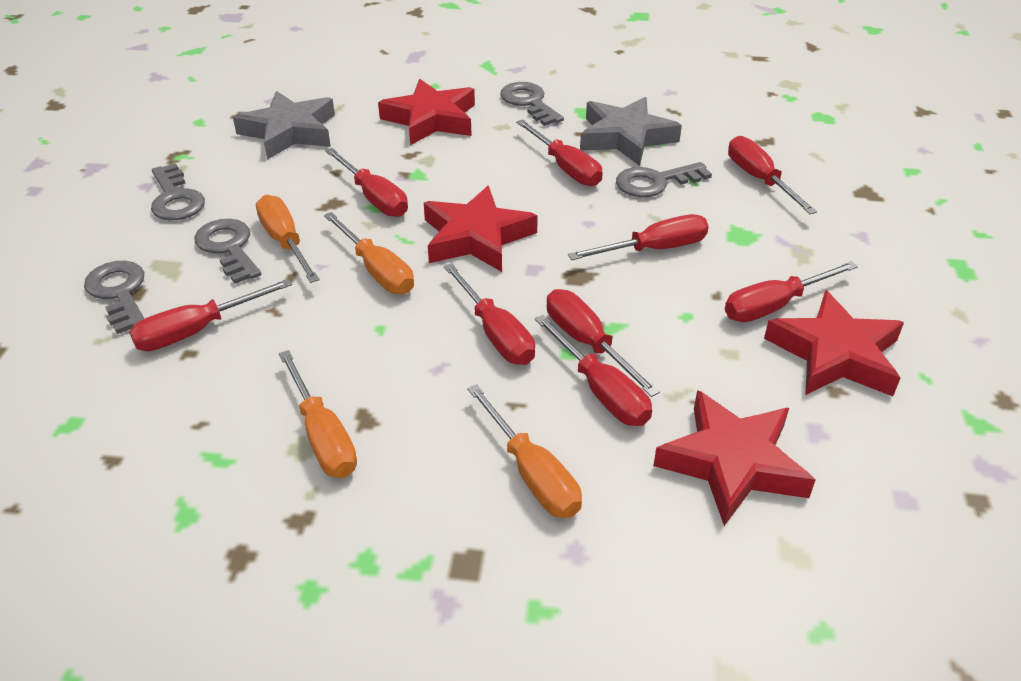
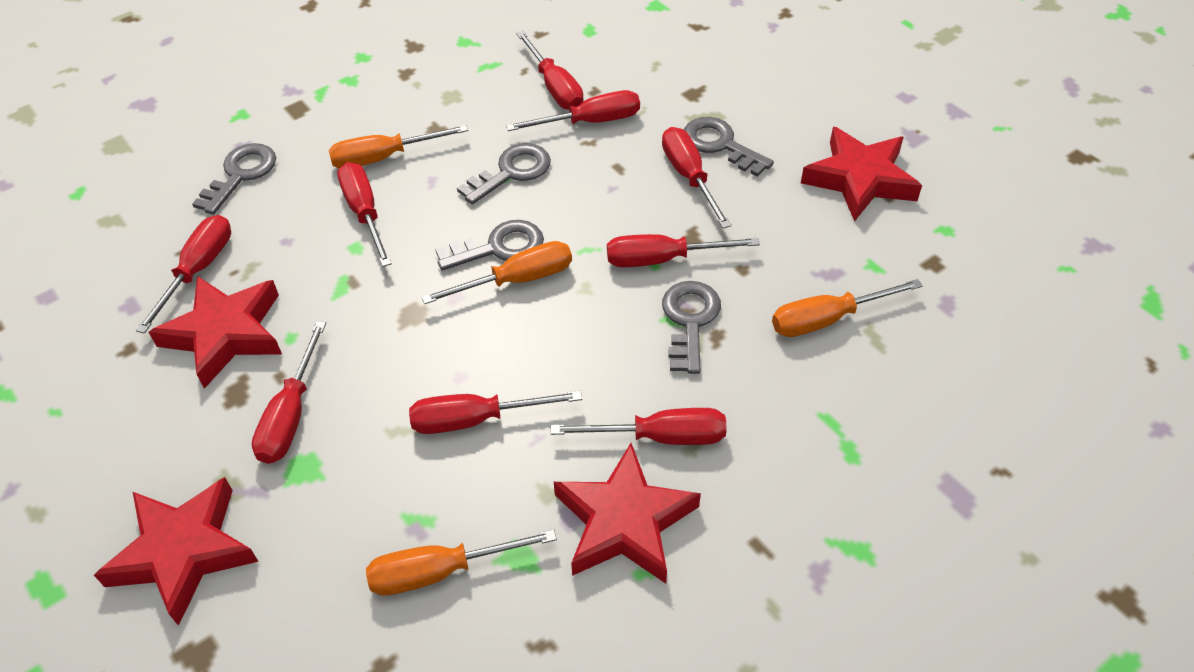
grey star: [233,91,335,159] [580,97,682,166] = 2 -> none = 0

